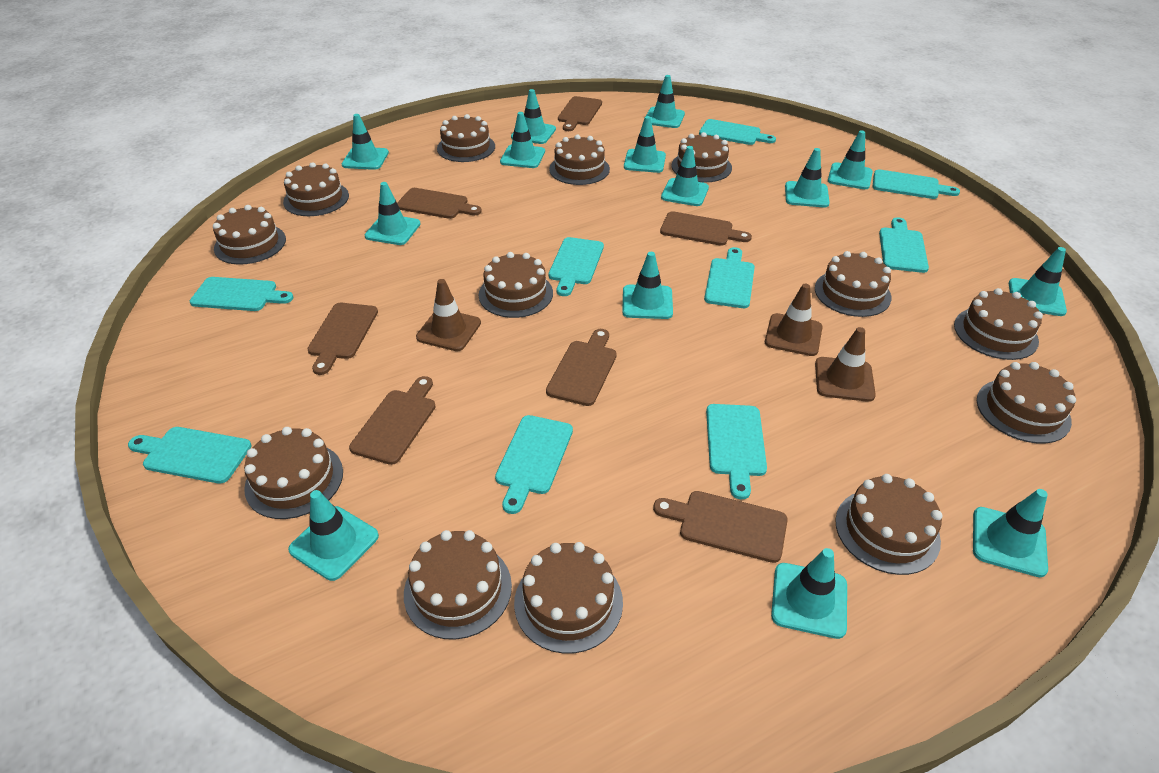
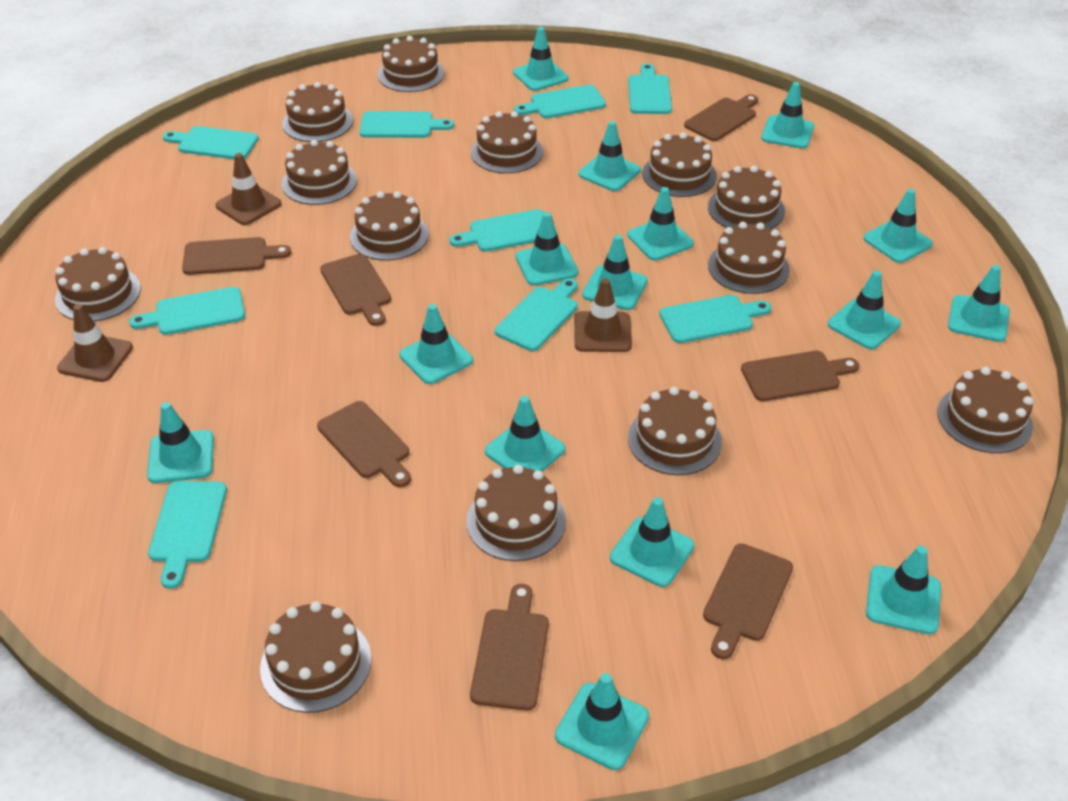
turquoise traffic cone: [288,490,379,581] [342,114,389,170] [365,182,421,245] [500,112,545,168] [511,89,556,144] [622,252,673,319] [624,116,666,173] [646,75,685,128] [661,146,709,206] [771,548,847,639] [785,148,830,207] [828,130,873,189] [973,489,1048,577] [1009,247,1067,316] = 14 -> [147,402,214,483] [399,304,473,384] [485,396,565,472] [513,27,569,91] [516,212,579,286] [555,673,649,770] [578,121,641,191] [582,235,648,310] [610,497,694,587] [627,187,694,261] [761,82,814,149] [828,270,901,349] [863,189,933,263] [866,545,941,634] [948,265,1010,342] = 15

